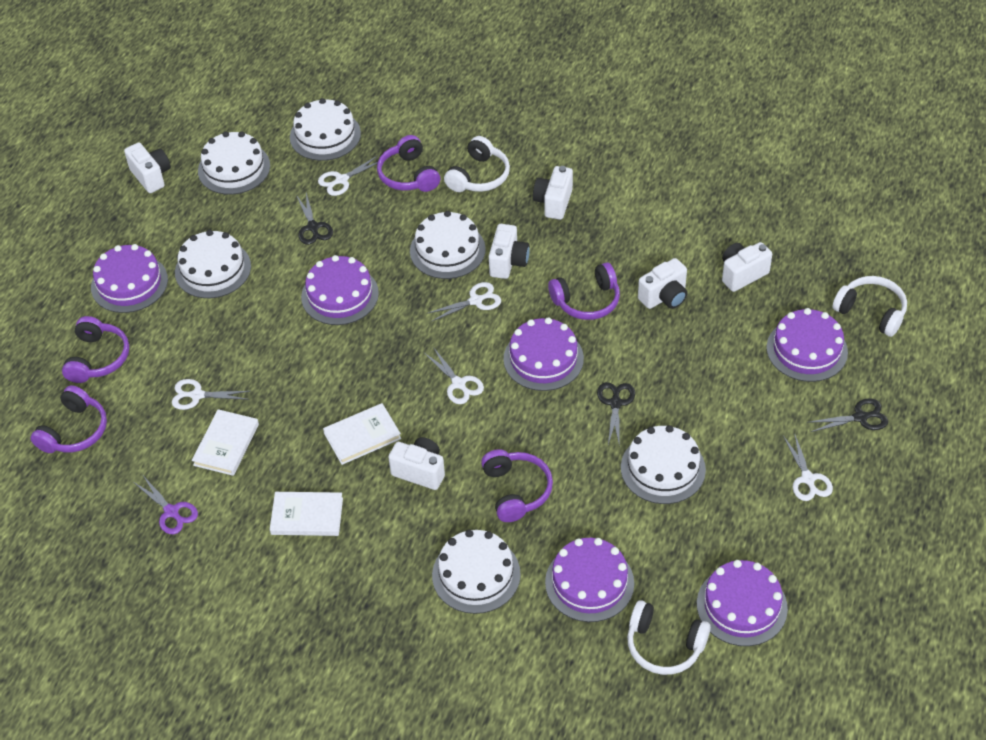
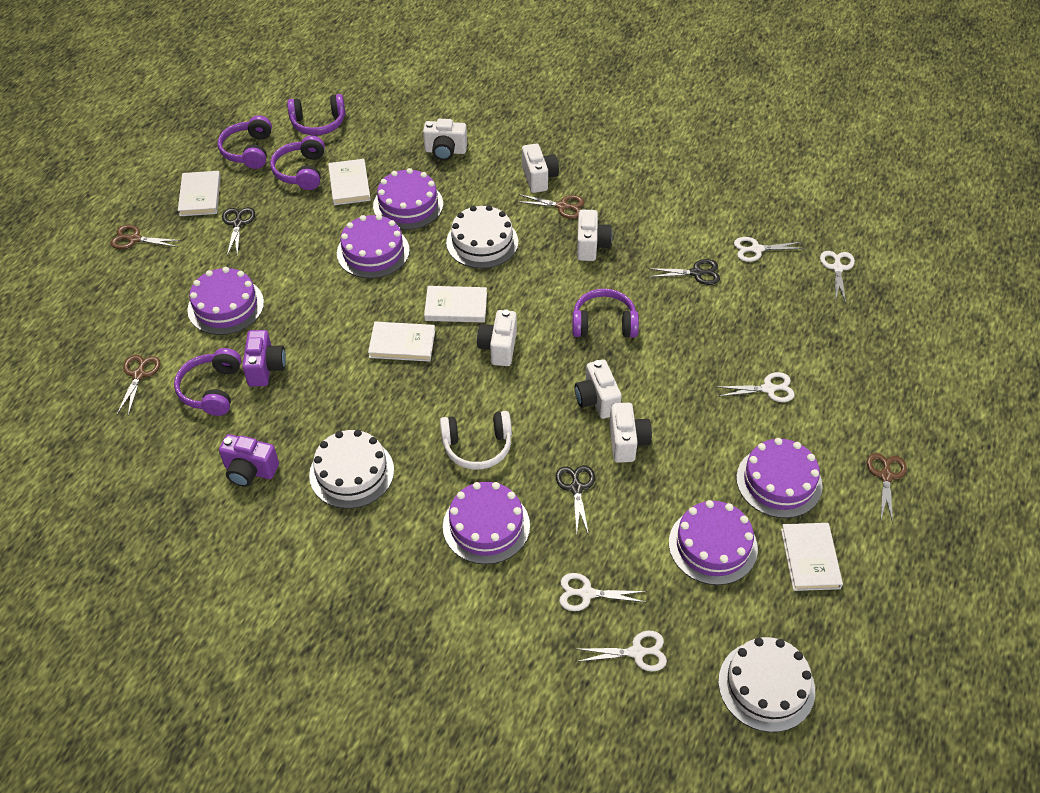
brown scissors: none = 0 -> [111,225,181,249] [117,355,161,416] [516,194,585,219] [867,453,907,523] = 4
purple camera: none = 0 -> [219,434,279,487] [242,330,286,387] = 2
purple scissors: [133,474,198,534] = 1 -> none = 0
white book: [192,409,259,476] [270,492,343,536] [323,403,401,465] = 3 -> [178,171,221,216] [328,159,371,205] [368,322,435,362] [424,286,487,323] [781,523,843,591] = 5
white cake: [175,230,251,298] [198,131,270,195] [290,98,361,161] [410,211,486,279] [432,530,521,614] [621,425,706,504] = 6 -> [309,429,394,509] [446,205,518,268] [718,637,815,732] = 3
white headphones: [444,136,510,192] [627,600,711,675] [832,276,907,337] = 3 -> [440,411,512,470] = 1

